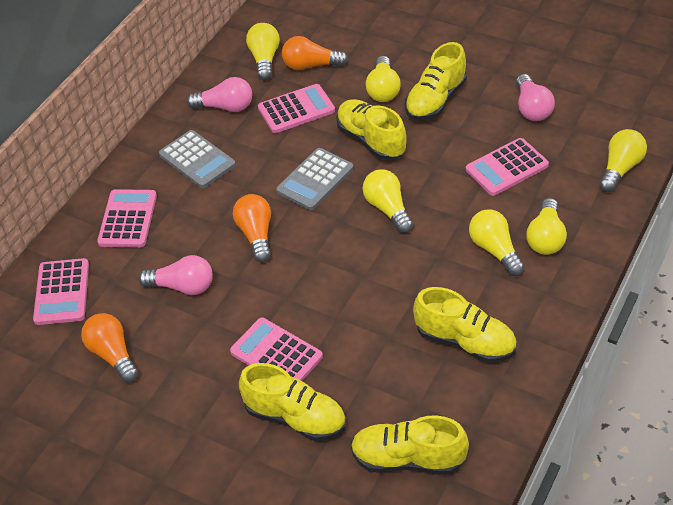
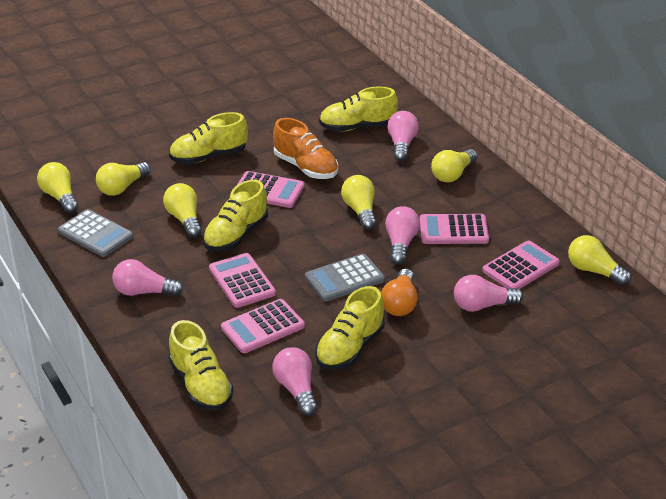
orange light bulb: [81,313,139,383] [233,194,271,263] [282,36,348,70] = 3 -> [381,269,418,316] = 1
orange shoe: none = 0 -> [273,118,338,179] = 1
pink light bulb: [138,255,213,295] [187,77,252,112] [516,74,555,121] = 3 -> [112,259,183,297] [272,347,317,416] [385,206,420,264] [387,111,419,161] [454,275,524,312] = 5

